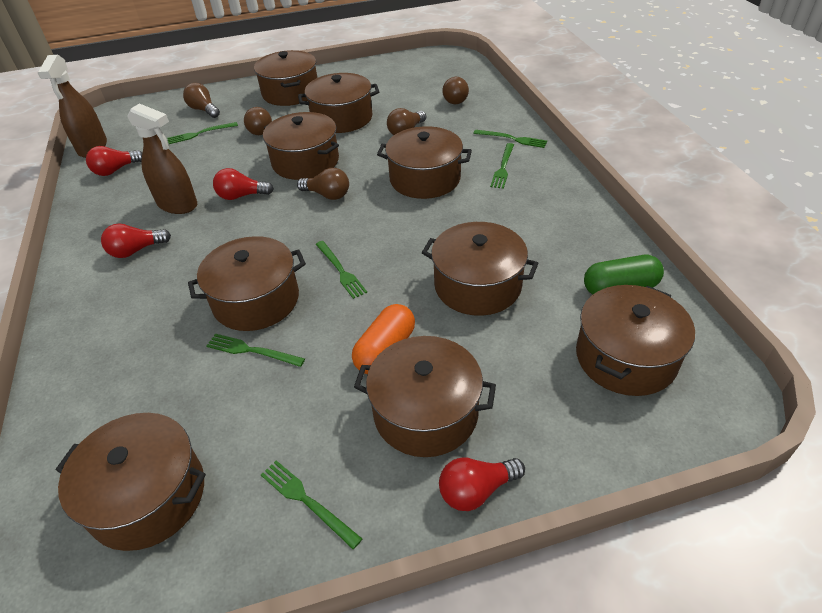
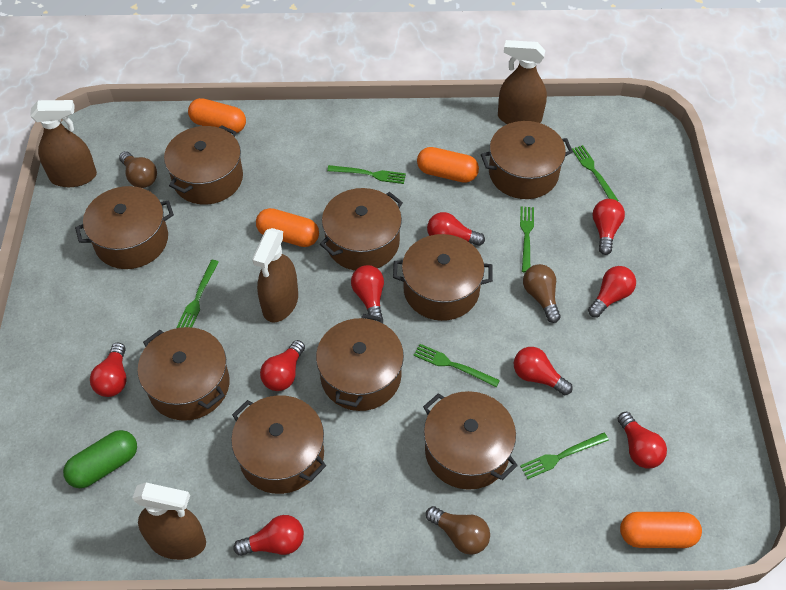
brown light bulb: [183,83,220,118] [244,107,272,135] [297,168,349,200] [387,108,426,135] [442,77,469,104] = 5 -> [119,151,157,188] [426,506,490,555] [523,264,561,323] = 3
brown spray bottle: [38,55,107,158] [127,103,197,214] = 2 -> [30,100,97,187] [133,483,206,560] [252,228,298,322] [498,40,547,124] = 4
orange capsule: [352,304,415,374] = 1 -> [188,98,246,133] [256,208,319,247] [417,147,479,183] [620,512,702,548] = 4
red light bulb: [86,146,142,176] [101,223,171,258] [213,168,274,200] [439,458,525,511] = 4 -> [90,342,126,397] [233,515,304,556] [260,340,305,391] [351,265,384,322] [427,212,485,246] [514,347,573,395] [588,266,636,318] [592,199,625,255] [617,412,667,469] = 9

